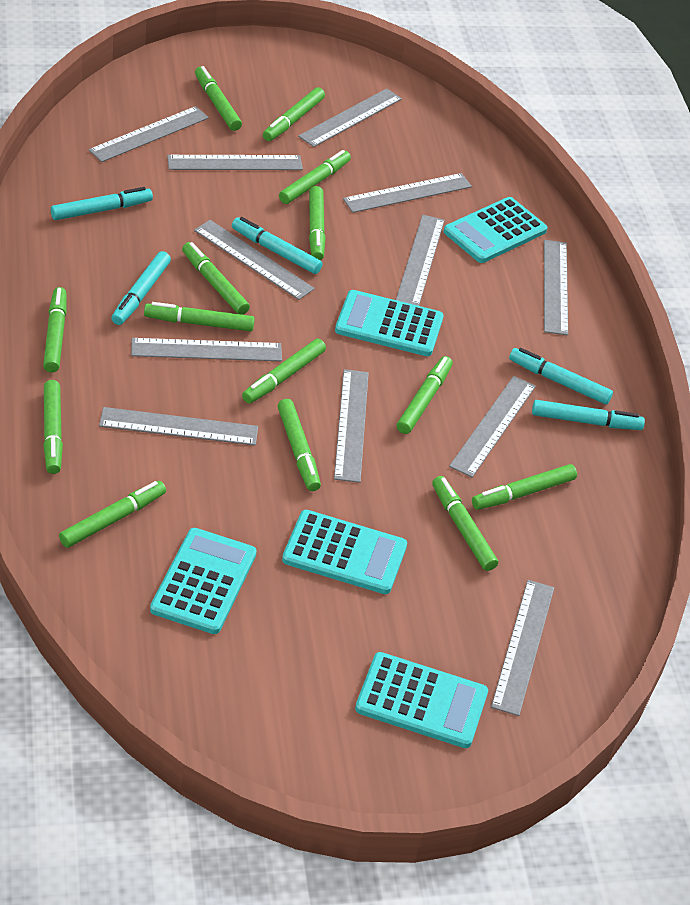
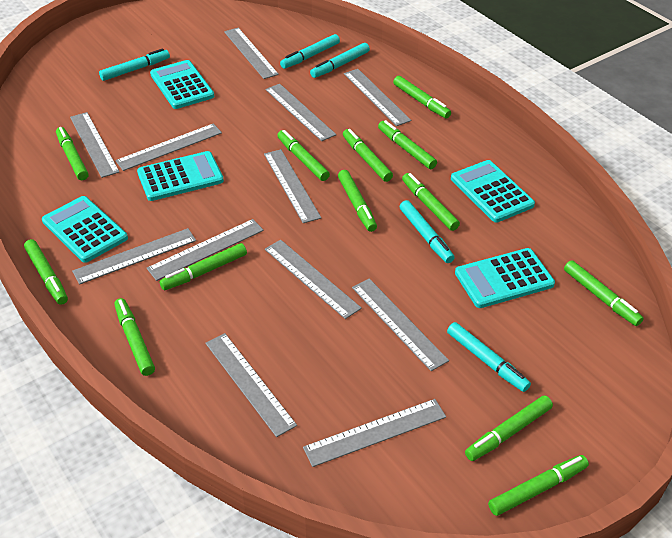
green marker: [43,287,67,373] [43,380,63,474] [59,481,166,548] [144,302,255,331] [182,242,250,315] [195,66,242,131] [242,339,326,404] [263,87,325,141] [278,399,321,491] [279,150,351,204] [309,186,326,260] [397,356,453,434] [432,476,498,571] [472,464,577,510] = 14 -> [24,239,68,305] [56,127,89,180] [114,298,155,376] [159,243,247,290] [277,130,330,181] [338,170,377,232] [343,129,393,182] [378,120,437,169] [393,76,451,119] [402,173,460,231] [465,395,553,461] [488,455,589,516] [564,260,644,326] = 13

